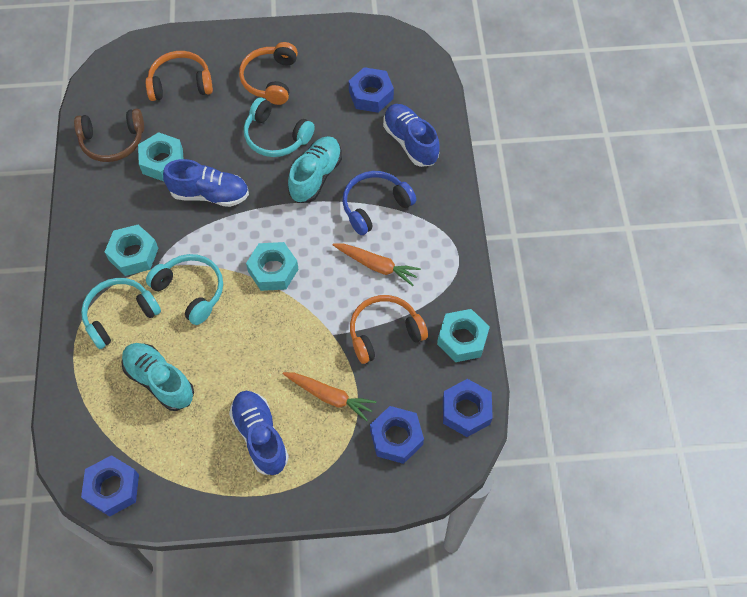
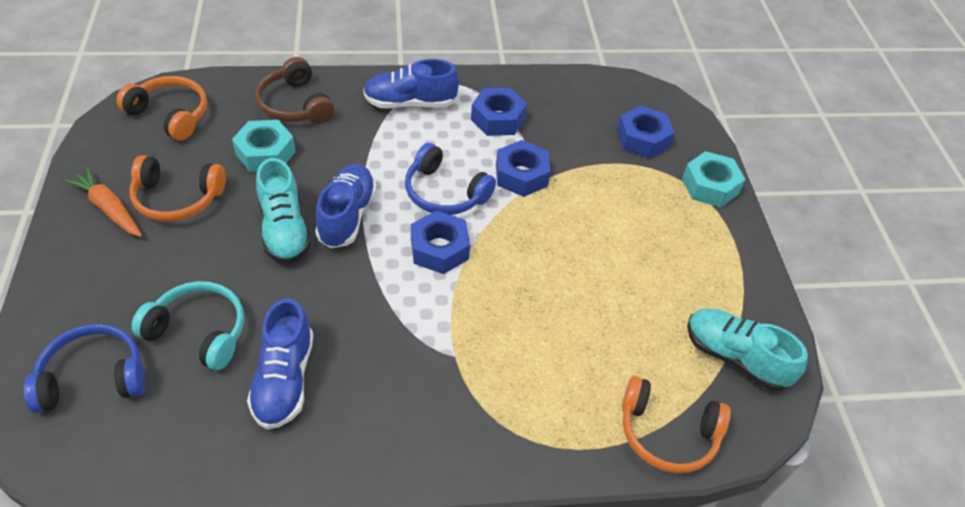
blue headphones: [343,171,416,235] = 1 -> [24,324,145,413] [405,143,496,215] = 2
orange carrot: [283,372,376,421] [333,244,421,286] = 2 -> [64,167,142,237] = 1
turquoise headphones: [81,278,161,349] [146,254,223,325] [244,97,315,157] = 3 -> [131,281,244,370] = 1
turquoise nut: [105,225,159,276] [138,132,183,181] [246,242,299,291] [437,309,490,362] = 4 -> [232,120,296,172] [682,151,746,207] = 2

